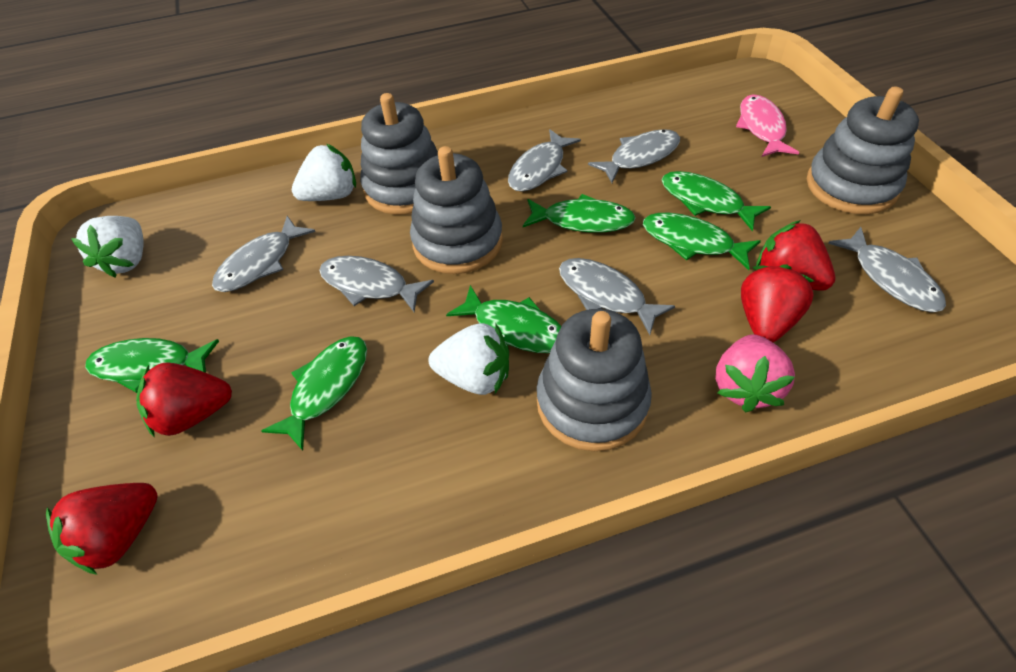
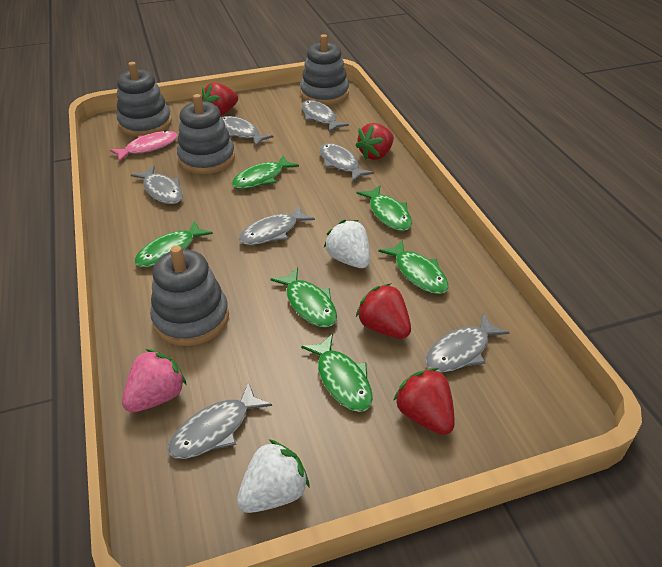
grey fish: [212,216,315,292] [319,256,434,312] [508,129,581,192] [559,258,675,335] [588,129,680,183] [828,227,946,312] = 6 -> [131,166,183,204] [168,382,272,459] [222,116,273,146] [239,206,315,245] [301,100,349,132] [319,143,374,182] [425,313,510,372] = 7
white strawberry: [71,216,144,278] [292,144,356,201] [429,323,509,395] = 3 -> [237,439,310,513] [324,220,370,268] = 2

